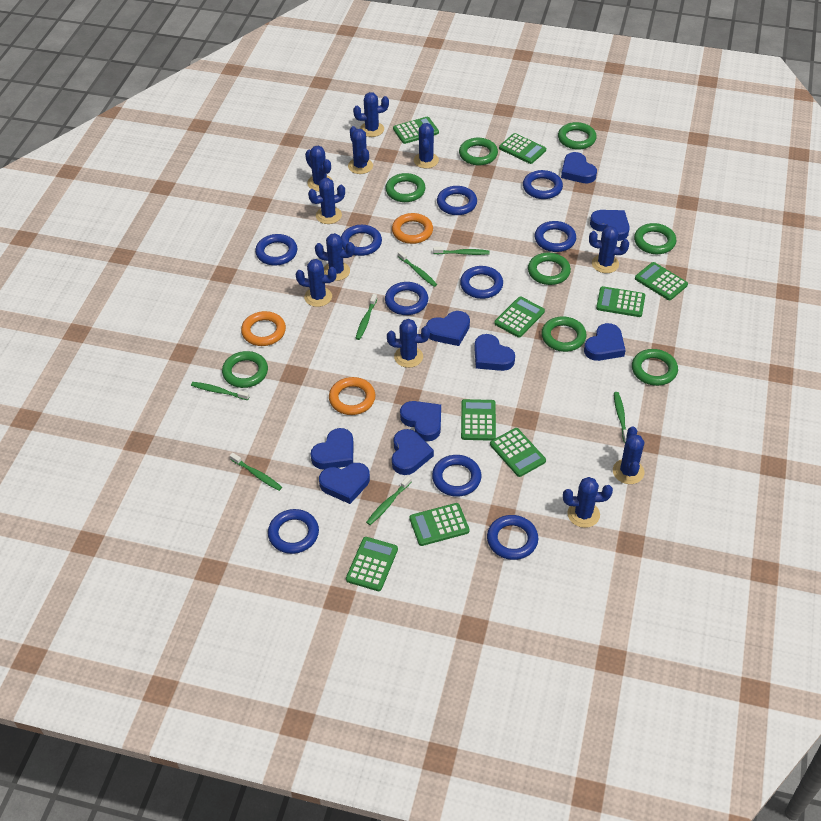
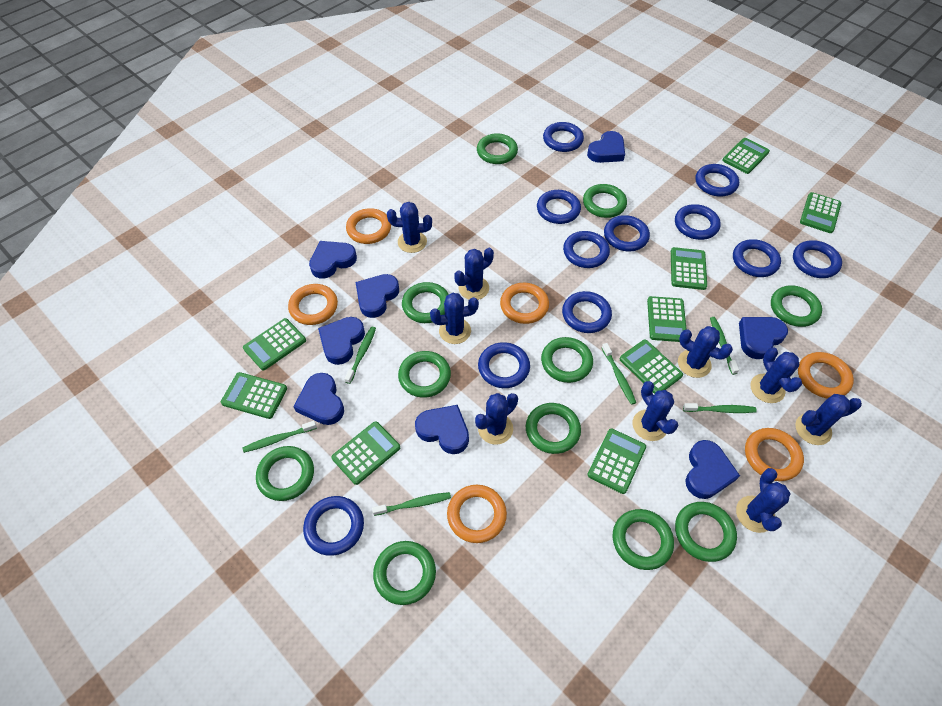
blue cactus: [296,259,337,307] [305,146,333,191] [308,178,345,224] [315,233,355,281] [348,126,373,174] [353,92,389,137] [387,319,430,368] [414,123,439,168] [563,477,613,528] [589,226,629,273] [613,426,645,484] = 11 -> [387,202,432,253] [430,293,479,344] [454,248,494,300] [475,393,518,445] [633,381,678,441] [678,326,733,378] [736,468,791,533] [750,347,802,403] [795,394,862,445] = 9
blue heart: [311,428,354,469] [319,463,370,504] [392,429,434,475] [400,401,441,441] [426,311,470,346] [474,334,515,371] [561,152,597,183] [584,323,625,361] [590,210,630,241] = 9 -> [293,373,344,425] [309,241,357,279] [318,317,365,365] [356,274,399,318] [415,405,469,454] [587,131,625,163] [685,440,740,499] [739,317,788,359] = 8
blue ring: [255,234,297,266] [268,509,319,554] [341,225,382,256] [385,282,428,315] [432,455,481,497] [437,186,477,215] [460,266,503,299] [487,515,538,560] [523,170,563,199] [535,221,576,252] = 10 -> [303,496,364,556] [478,342,530,388] [537,190,581,224] [543,122,584,152] [562,291,612,333] [563,231,610,268] [604,215,650,251] [675,204,721,240] [696,164,739,196] [733,239,781,277] [793,240,842,278] = 11
green ring: [222,351,268,388] [385,173,426,202] [459,138,498,165] [528,253,571,285] [541,317,587,352] [558,122,597,150] [632,349,678,386] [634,223,676,254] = 8 -> [256,446,314,501] [373,541,436,605] [398,351,451,398] [402,282,449,323] [477,133,518,164] [526,403,581,454] [541,337,593,383] [583,184,627,218] [613,509,674,570] [675,502,737,562] [771,286,822,327] = 11
green toothbrush: [191,382,250,400] [230,453,282,491] [355,294,377,340] [366,476,412,525] [398,251,437,287] [433,247,489,255] [614,392,628,443] = 7 -> [242,421,317,453] [344,327,376,384] [372,492,451,516] [602,343,636,405] [683,403,757,413] [710,317,739,375] = 6
orange ring: [241,311,286,346] [329,377,376,415] [392,213,433,244] = 3 -> [288,284,338,325] [346,208,391,244] [447,485,507,543] [500,283,549,324] [745,428,804,481] [798,352,854,398] = 6

